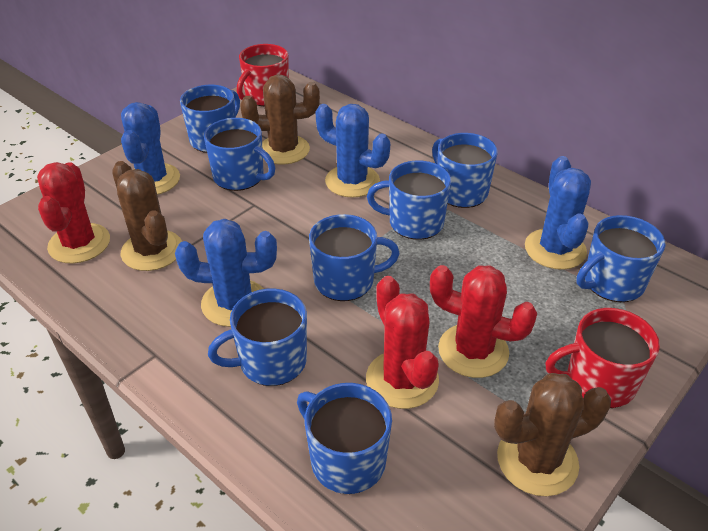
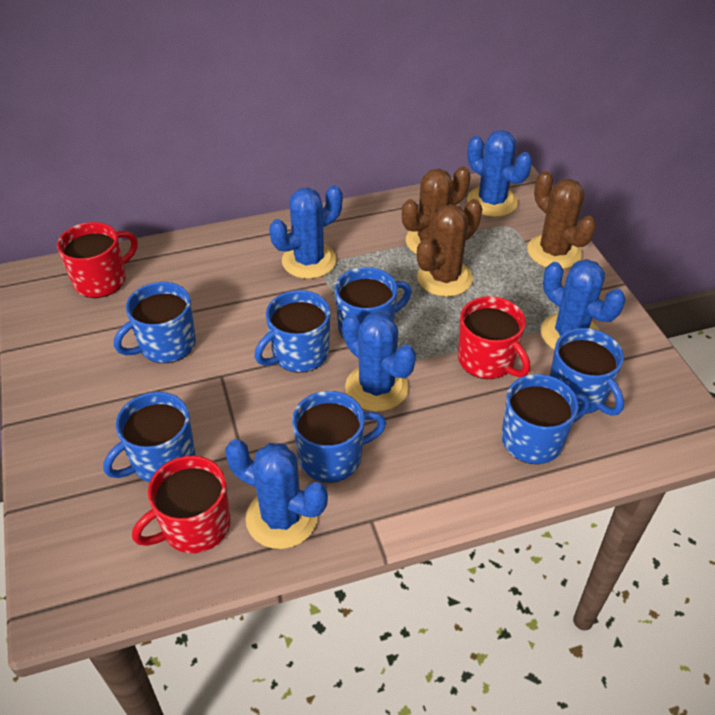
blue cactus: [121,102,180,195] [175,219,277,327] [315,104,390,198] [525,156,591,270] = 4 -> [225,439,328,549] [269,185,343,279] [342,312,416,412] [467,130,532,217] [541,259,625,350] = 5
blue mug: [180,85,240,153] [204,118,275,191] [208,289,307,386] [297,383,392,494] [309,214,400,301] [367,160,451,240] [432,133,498,208] [576,215,665,302] = 8 -> [103,392,195,482] [114,282,196,363] [255,290,330,373] [292,391,386,483] [335,267,412,338] [501,374,590,464] [550,328,624,416] = 7
red cactus: [37,162,110,264] [366,276,439,409] [430,265,537,378] = 3 -> none = 0
red mug: [237,44,289,106] [545,308,660,408] = 2 -> [57,222,138,298] [132,456,230,553] [458,296,530,379] = 3

